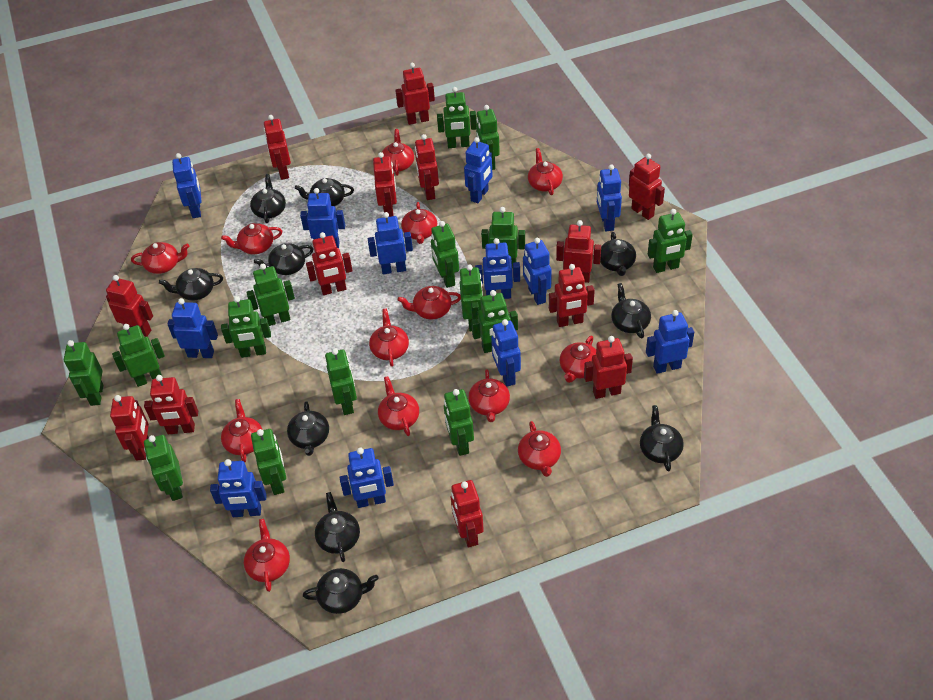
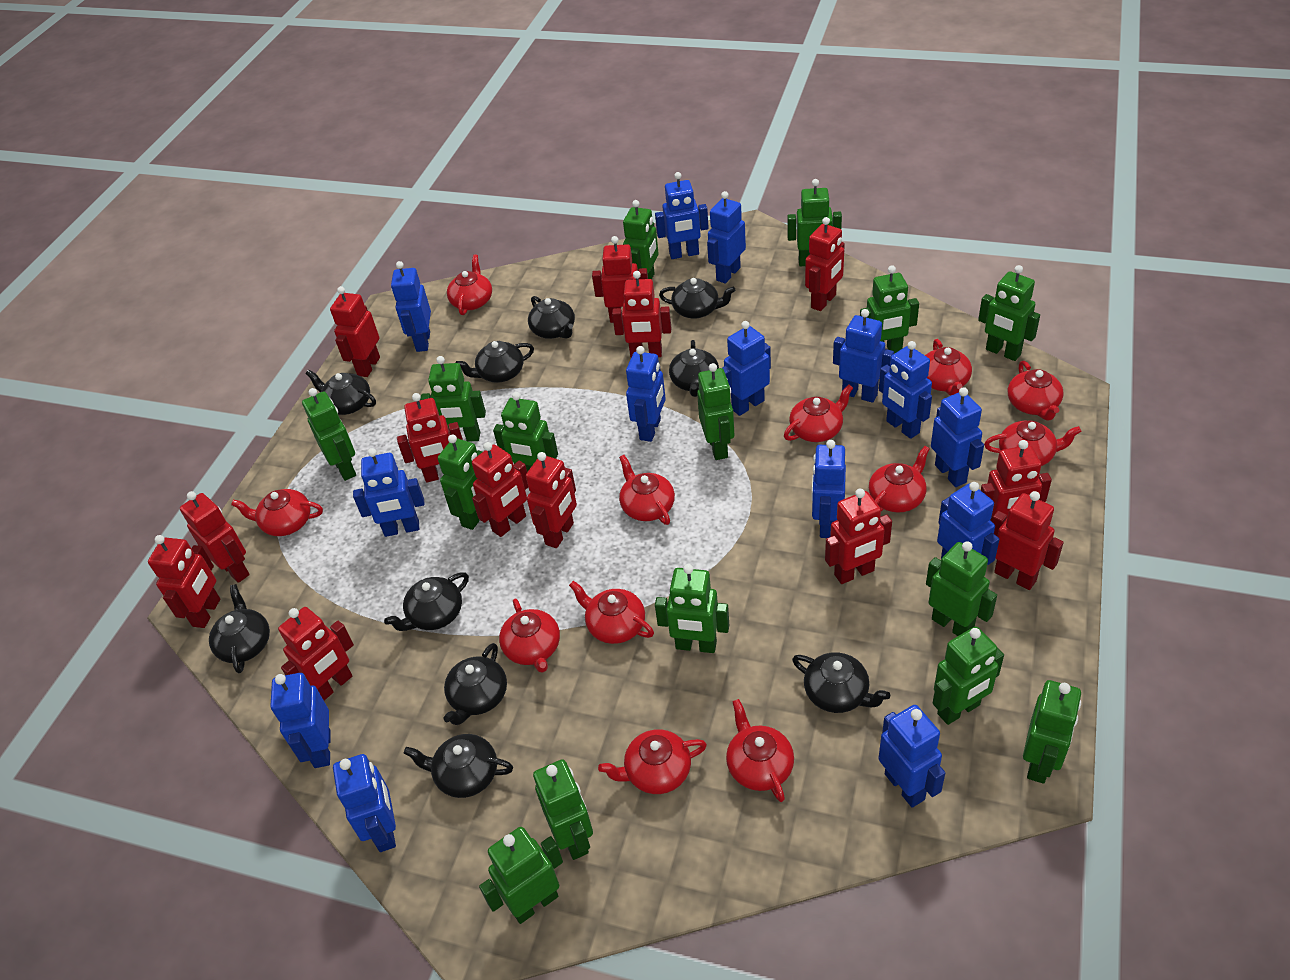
blue robot: [167,298,218,358] [172,153,202,218] [210,459,267,517] [300,188,345,248] [339,447,394,508] [368,212,413,274] [464,137,493,203] [475,238,520,299] [491,319,521,387] [523,238,552,305] [597,164,622,231] [646,310,694,374] = 12 -> [271,673,331,768] [333,754,396,852] [353,448,424,537] [391,261,431,352] [626,346,666,442] [655,172,709,259] [707,191,746,284] [722,321,771,416] [811,440,846,538] [833,309,894,403] [878,705,945,808] [879,341,932,439] [931,387,984,487] [937,482,1000,565] = 14
red teapot: [131,242,189,274] [221,223,282,254] [221,399,263,462] [244,519,290,592] [369,309,409,367] [378,376,419,436] [382,129,414,176] [398,286,461,320] [401,202,437,244] [468,369,510,422] [518,421,561,477] [528,148,563,195] [559,335,596,383] = 13 -> [231,489,323,536] [447,254,492,315] [499,599,560,673] [569,581,654,644] [598,729,707,794] [619,455,675,525] [726,699,794,802] [784,385,853,442] [869,446,930,513] [925,339,972,396] [984,420,1081,466] [1008,361,1064,421] = 12

